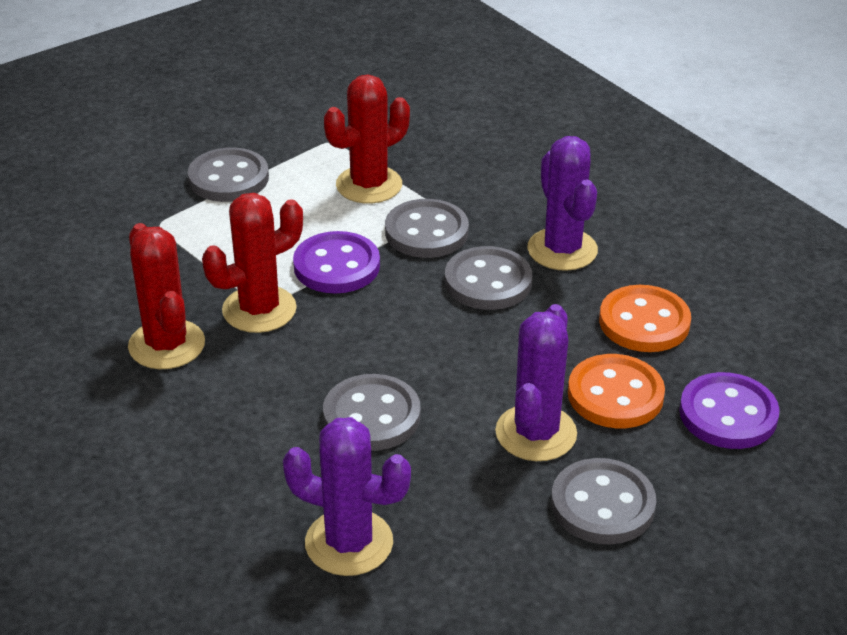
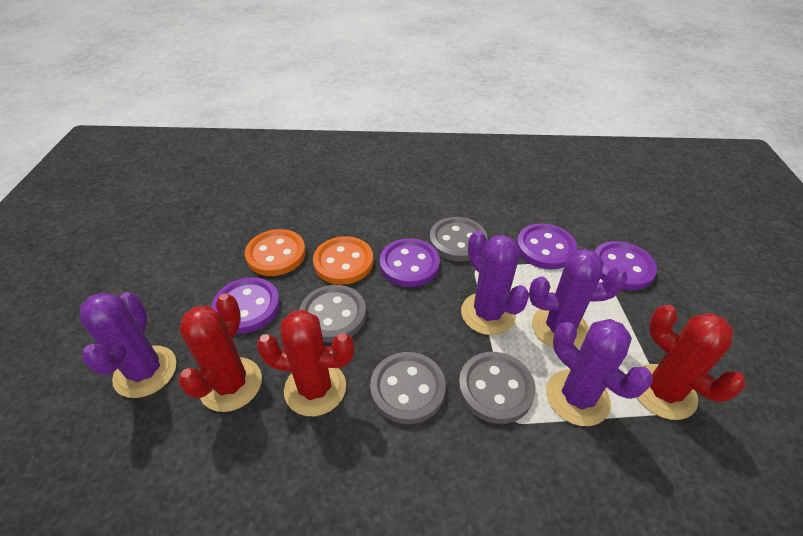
grey button: [188,147,269,202] [323,374,421,451] [385,199,469,258] [445,246,532,310] [551,458,657,544] = 5 -> [299,285,366,342] [370,352,446,424] [429,217,487,262] [458,352,536,424] = 4
purple button: [293,231,380,293] [679,372,780,449] = 2 -> [211,277,280,334] [380,238,440,287] [517,223,577,269] [595,241,657,290] = 4
purple cactus: [283,417,411,576] [495,304,577,461] [527,136,598,271] = 3 -> [80,292,177,398] [461,231,530,335] [529,249,628,348] [546,319,653,426] = 4

